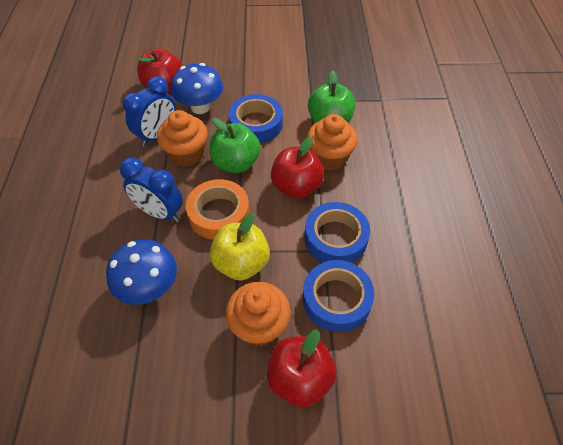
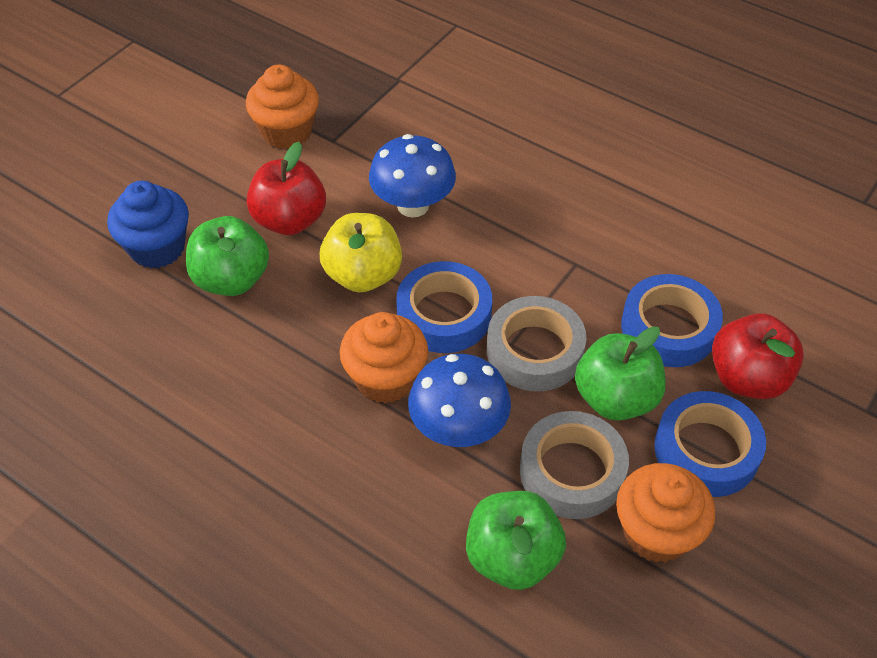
blue clock: [120,157,183,222] [122,76,176,146] = 2 -> none = 0
blue cupcake: none = 0 -> [107,181,189,268] = 1
green apple: [210,118,261,173] [308,70,356,123] = 2 -> [186,216,269,296] [466,491,566,590] [575,326,666,421] = 3
grey tape: none = 0 -> [487,296,586,391] [520,411,629,519] = 2
orange tape: [186,179,249,240] = 1 -> none = 0
red apple: [137,48,182,94] [267,329,337,407] [271,136,324,198] = 3 -> [247,142,326,235] [712,313,804,399] = 2

